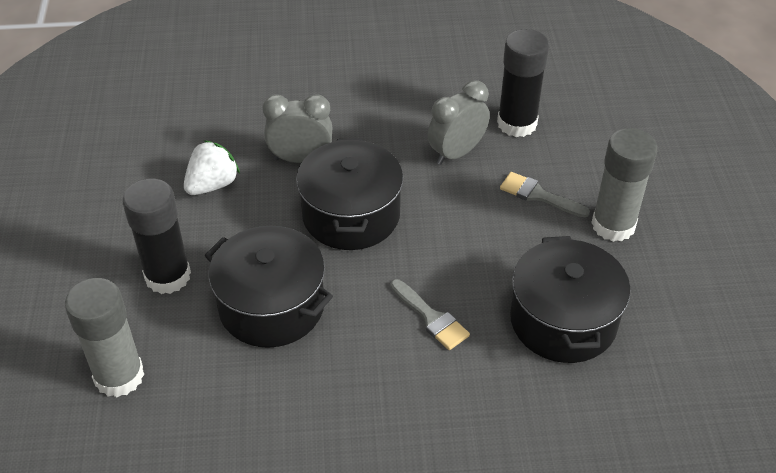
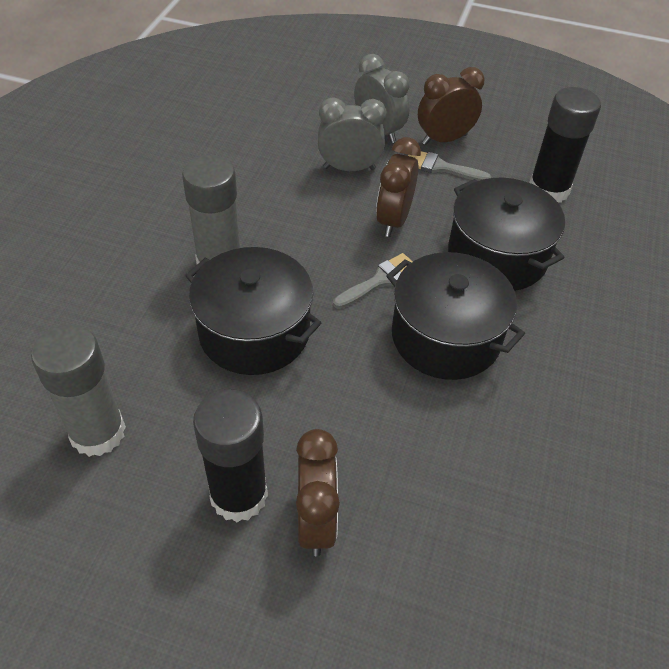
brown clock: none = 0 -> [296,429,340,556] [376,137,421,237] [418,67,484,145] = 3
white strawberry: [184,140,240,195] = 1 -> none = 0

